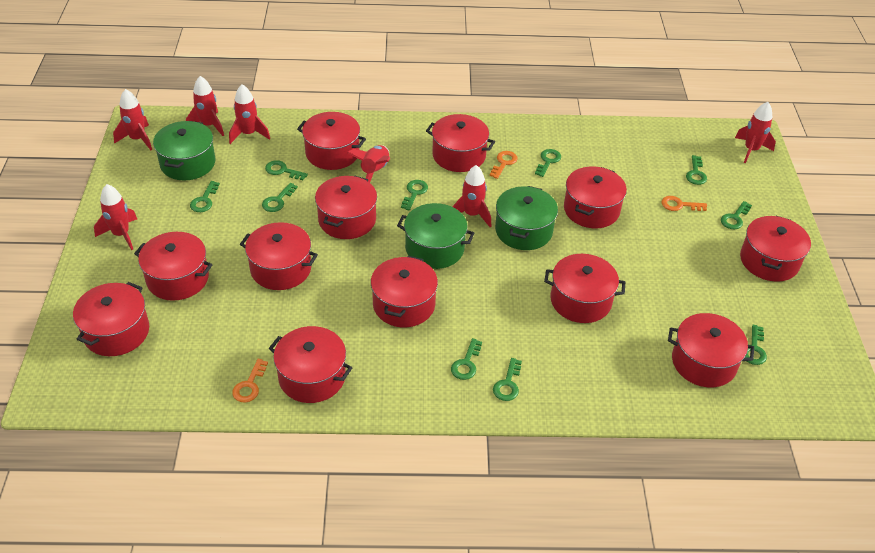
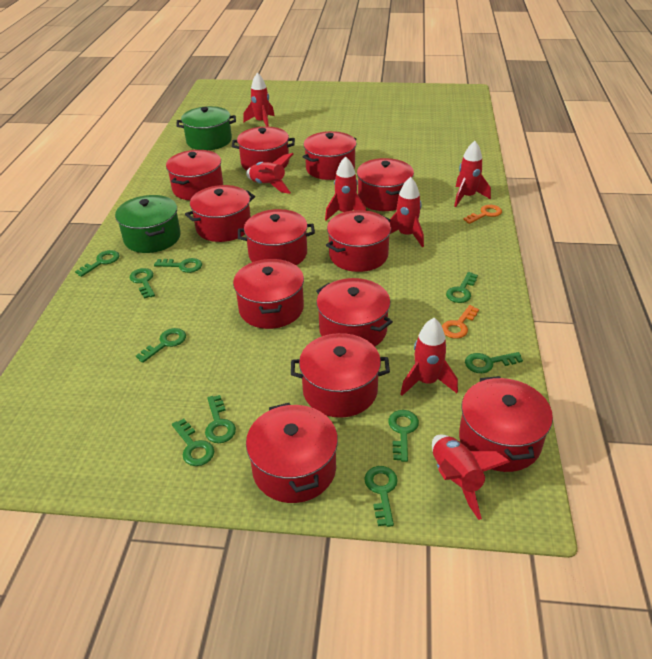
green pot: [153,121,216,180] [397,203,474,269] [495,186,558,250] = 3 -> [115,195,181,253] [176,106,236,150] = 2
orange key: [232,359,268,403] [489,151,518,179] [662,196,707,211] = 3 -> [442,305,479,339] [463,205,502,224] = 2

